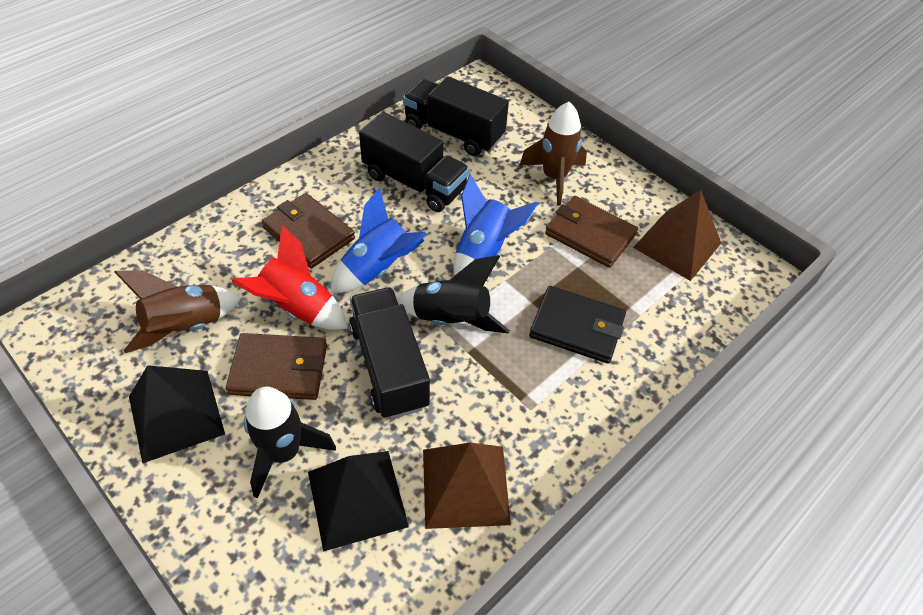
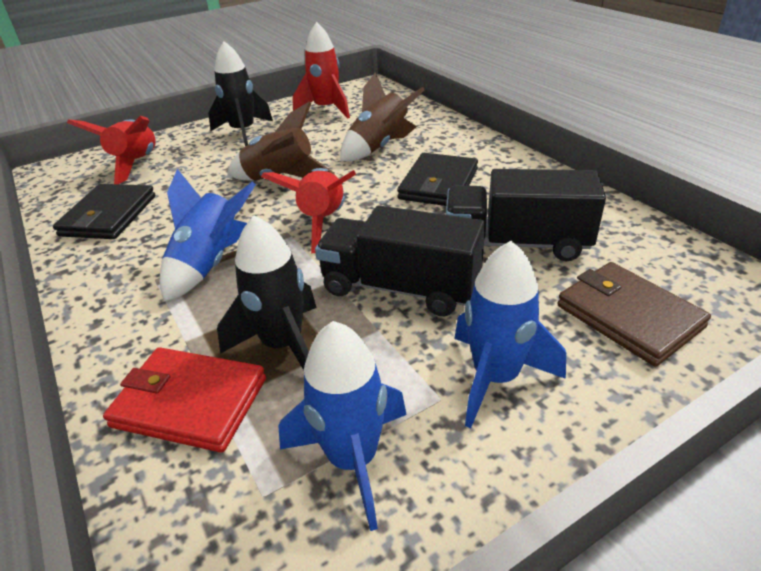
black pyramid: [129,365,225,464] [308,451,409,552] = 2 -> none = 0
black truck: [349,287,430,419] [359,112,470,212] [403,76,509,156] = 3 -> [315,205,485,316] [446,169,606,261] = 2
black wallet: [529,286,626,364] = 1 -> [53,184,155,239] [397,153,478,206] = 2
blue rocket: [330,187,427,293] [453,174,538,276] = 2 -> [160,169,256,302] [278,321,407,531] [454,241,566,428] = 3
brown pyramid: [423,442,511,529] [633,190,721,281] = 2 -> none = 0
brown wallet: [226,333,327,400] [262,193,355,268] [545,196,638,268] = 3 -> [558,262,711,367] = 1
red rocket: [231,225,348,330] = 1 -> [67,116,156,184] [261,168,356,253] [293,22,350,119] = 3
red wallet: none = 0 -> [103,347,266,452] = 1

